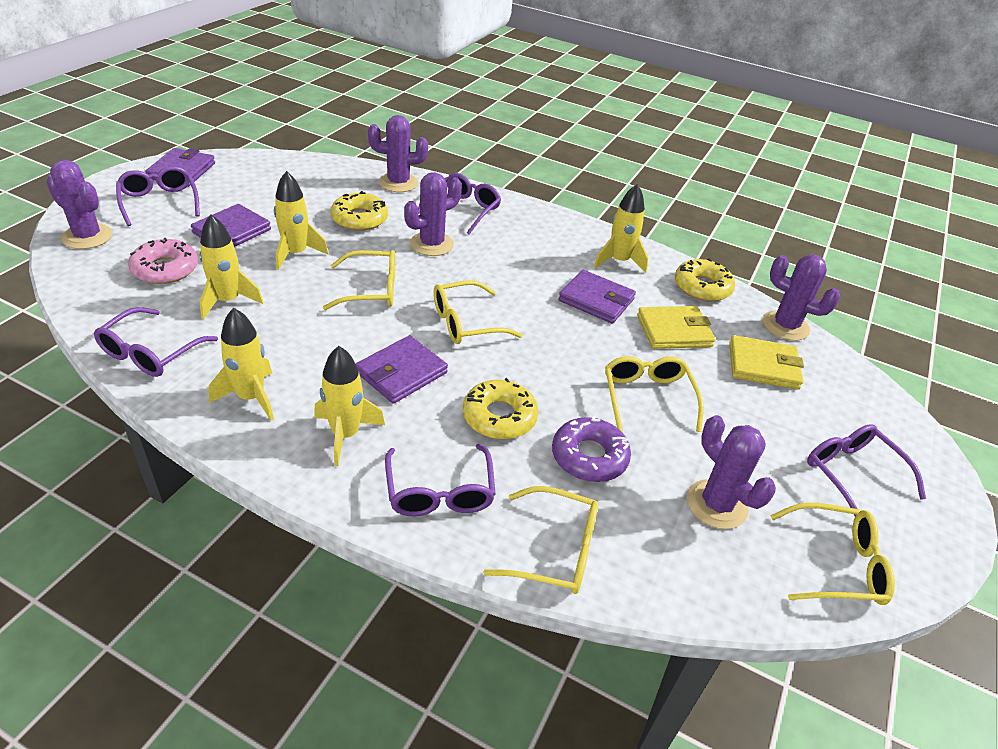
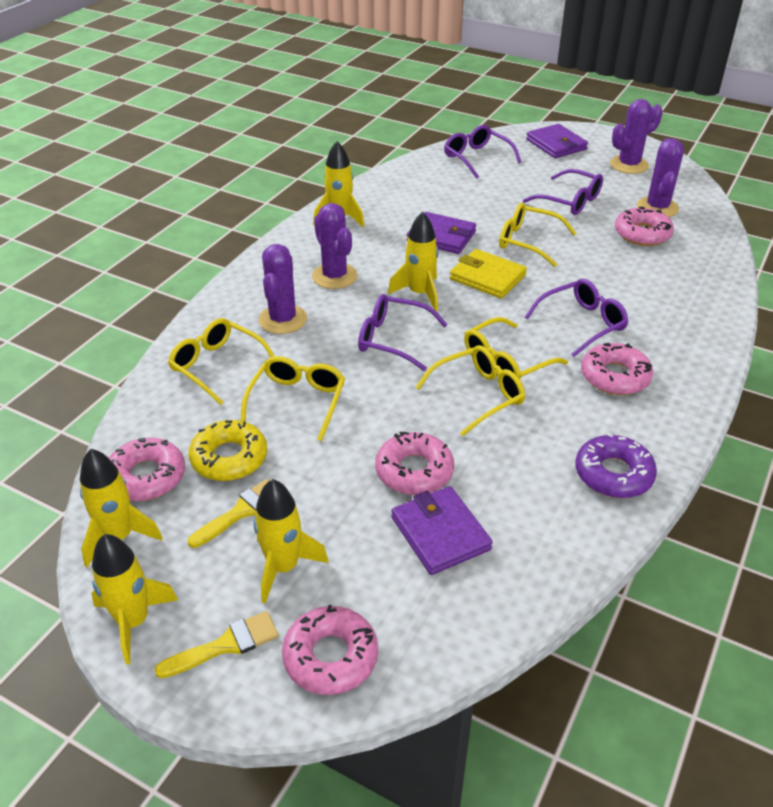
pink donut: [128,238,198,284] = 1 -> [109,438,185,501] [282,605,378,695] [375,431,454,495] [581,343,653,395] [615,207,674,246] = 5
purple cactus: [46,160,113,249] [368,115,428,192] [404,172,462,256] [687,415,776,529] [763,255,840,341] = 5 -> [258,244,307,334] [312,203,358,289] [610,99,663,174] [637,138,684,217] = 4
purple glasses: [94,307,218,377] [116,166,200,226] [385,444,496,516] [418,173,501,234] [807,424,926,516] = 5 -> [358,294,448,371] [444,125,521,179] [523,169,603,215] [525,279,629,357] = 4
purple wallet: [146,148,215,187] [191,204,271,247] [356,335,448,404] [558,270,636,324] = 4 -> [391,486,493,575] [407,212,476,254] [526,124,588,158] = 3
yellow brush: none = 0 -> [154,611,279,678] [188,479,270,548] = 2
yellow donut: [330,191,388,231] [463,378,539,439] [675,258,735,301] = 3 -> [189,420,267,481] = 1
yellow wallet: [637,306,715,349] [729,335,804,389] = 2 -> [450,249,527,299] = 1

